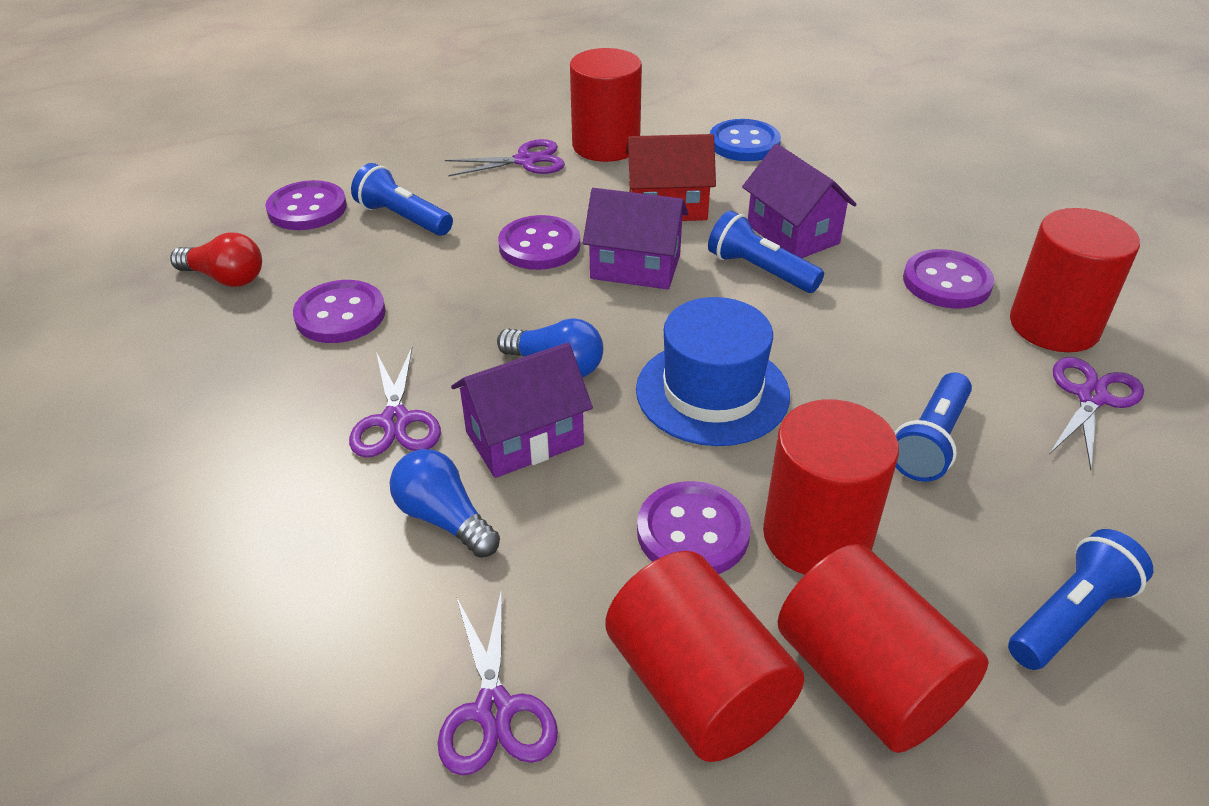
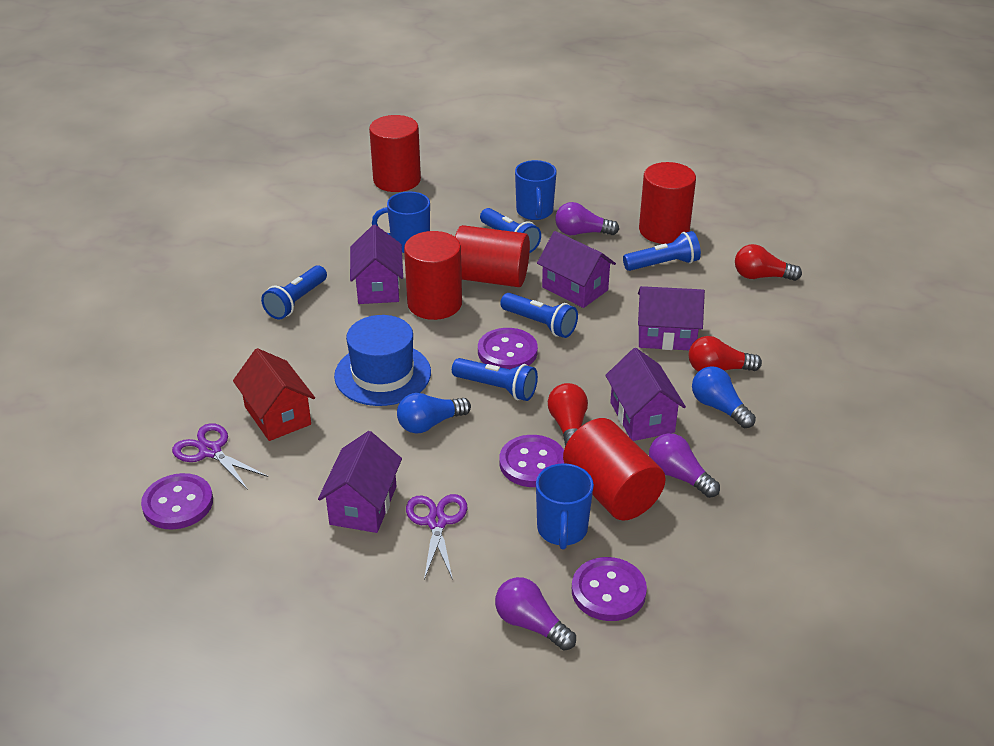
blue button: [710,119,781,161] = 1 -> none = 0
blue flashlight: [351,163,453,236] [708,210,824,293] [894,372,972,482] [1008,529,1153,670] = 4 -> [261,265,327,319] [452,358,538,401] [480,208,541,253] [500,293,578,338] [623,231,701,271] = 5
blue mug: none = 0 -> [372,191,430,253] [515,160,557,220] [536,463,594,549] = 3
purple button: [265,180,347,230] [293,280,386,343] [498,215,580,270] [637,481,751,574] [903,249,994,309] = 5 -> [141,473,213,530] [478,328,538,369] [499,435,564,487] [572,557,647,621] = 4
purple house: [451,342,593,478] [583,188,688,289] [742,144,857,258] = 3 -> [318,431,402,533] [350,225,403,304] [537,231,616,308] [605,348,686,441] [638,286,705,350] = 5
purple light bulb: none = 0 -> [495,577,576,651] [555,202,619,235] [649,433,720,498] = 3
purple scissors: [349,347,441,458] [438,588,558,776] [445,139,565,177] [1050,357,1144,470] = 4 -> [172,423,268,490] [406,494,468,580] = 2
red light bulb: [170,232,262,287] = 1 -> [548,383,588,446] [689,336,762,372] [735,244,802,281] = 3

